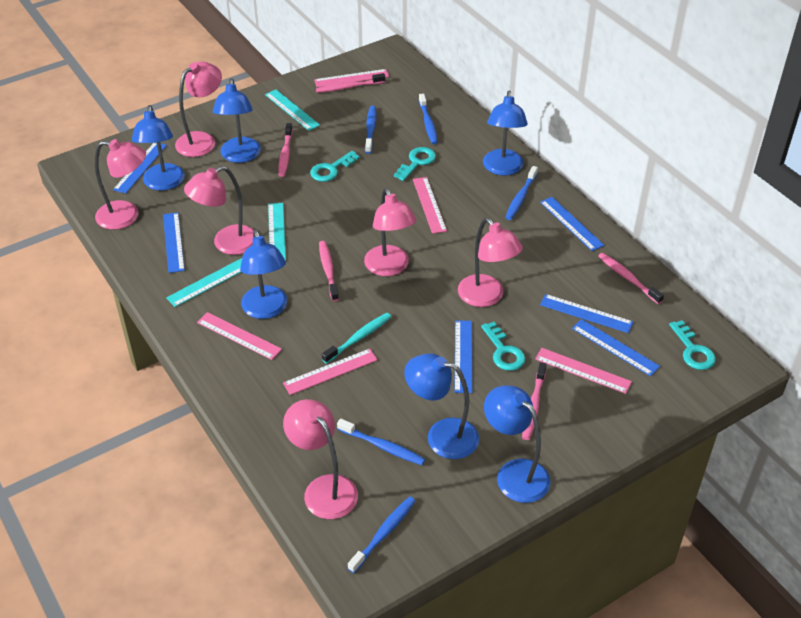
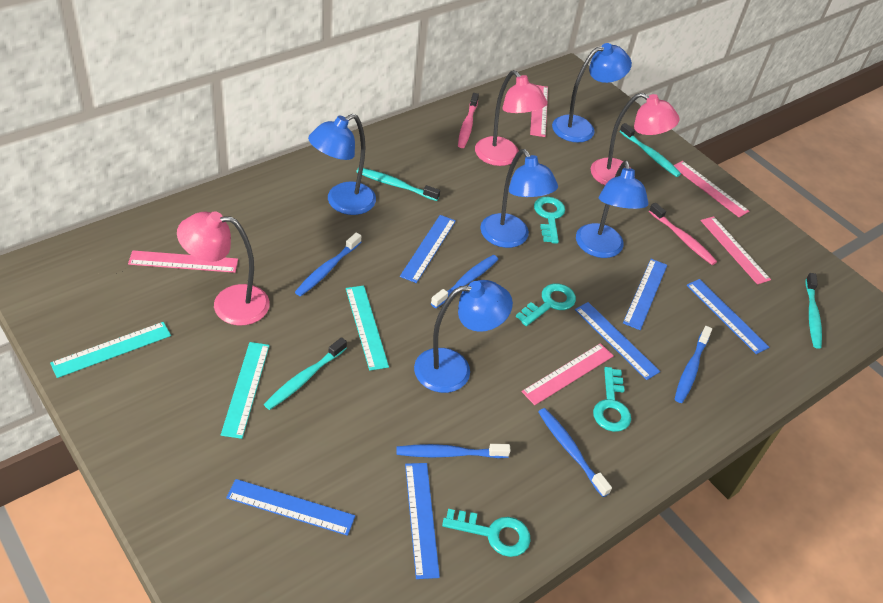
blue lamp: [132,105,185,190] [213,78,261,163] [240,229,287,319] [404,353,479,459] [483,91,528,176] [484,386,551,503] = 6 -> [308,114,376,215] [414,280,513,393] [480,149,558,248] [552,43,632,142] [576,161,648,258] = 5
pink lamp: [95,139,146,230] [175,61,222,157] [184,166,254,255] [283,399,358,519] [364,188,416,276] [458,218,523,307] = 6 -> [177,211,270,325] [475,70,548,166] [591,93,680,185] = 3
pink toothbrush: [278,123,293,177] [316,73,385,93] [319,241,339,301] [522,362,547,440] [598,253,664,304] = 5 -> [458,93,479,148] [649,203,717,265] = 2
turquoise toothbrush: [322,313,391,364] = 1 -> [264,337,347,410] [356,168,440,201] [620,123,681,177] [806,273,822,349] = 4

